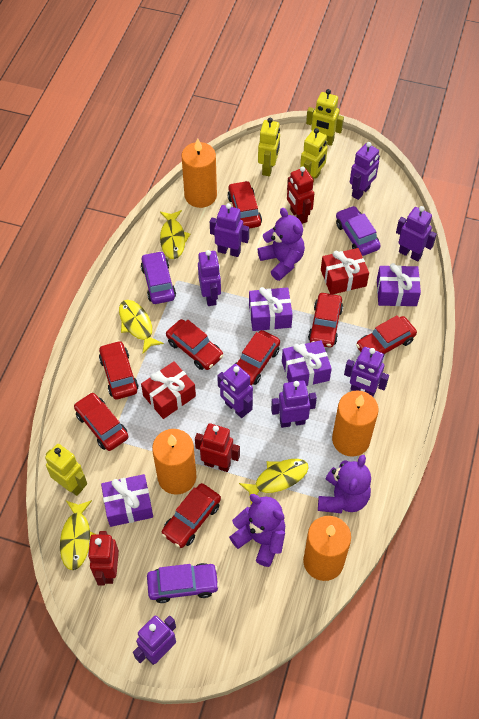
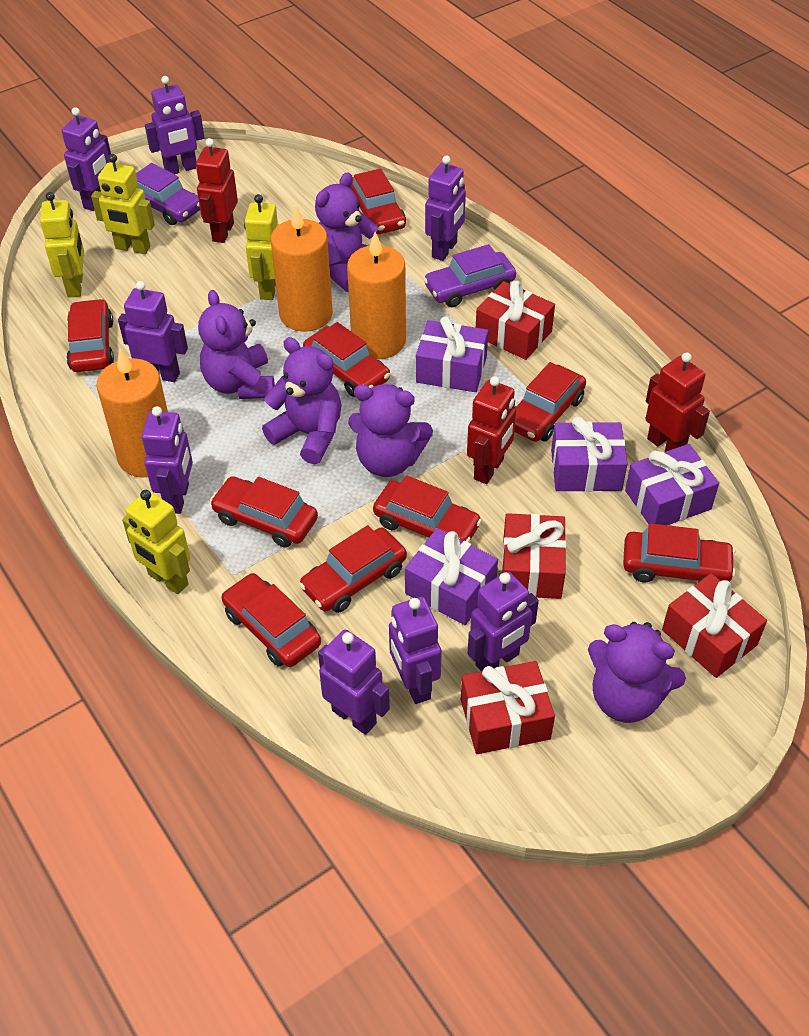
orange candle: [152,429,196,495] [182,138,217,208] [303,516,351,581] [332,390,379,457] = 4 -> [96,349,168,477] [271,205,333,332] [347,232,406,359] = 3
purple car: [141,251,176,304] [147,563,219,603] [336,206,381,256] = 3 -> [136,163,200,225] [423,244,516,307] = 2
purple teddy bear: [229,494,285,567] [258,208,305,281] [318,455,371,514] = 3 -> [198,290,275,399] [262,337,342,464] [315,172,379,292] [348,384,433,477] [588,622,686,723] = 5
red car: [74,392,128,451] [99,340,138,400] [162,483,221,548] [166,319,224,370] [227,181,262,228] [235,330,280,386] [308,293,343,348] [356,315,417,358] = 8 -> [66,299,114,372] [210,476,318,548] [221,573,321,667] [299,525,407,613] [303,322,390,397] [350,168,406,234] [373,475,482,543] [514,362,586,442] [623,523,736,582] = 9
red gift: [141,361,196,419] [321,248,369,294] = 2 -> [461,661,555,754] [476,281,555,360] [502,513,566,599] [662,573,767,678] = 4
yellow fish: [60,500,95,570] [119,300,164,353] [160,210,190,259] [239,459,309,504] = 4 -> none = 0

